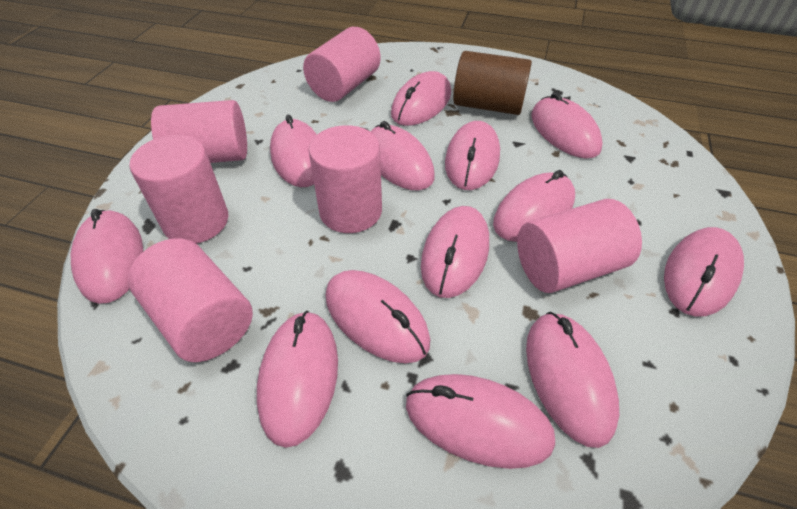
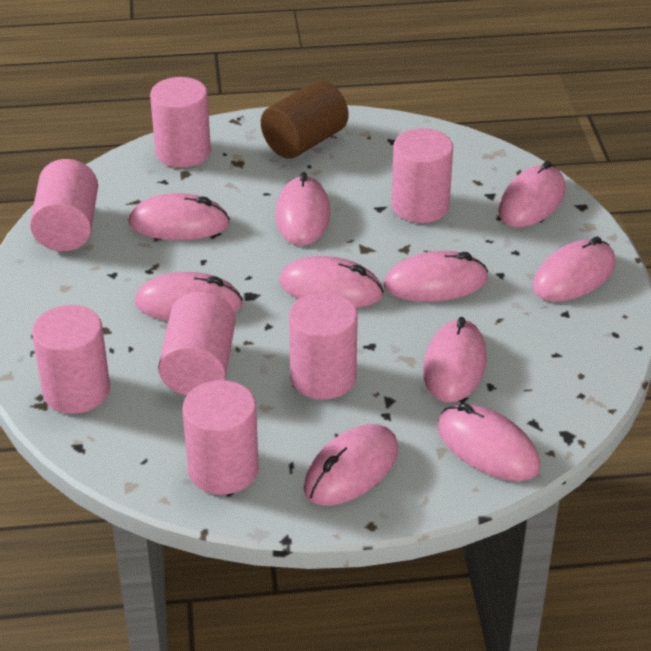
pink cylinder: [128,238,253,362] [130,135,228,244] [151,100,247,163] [303,27,381,102] [308,125,382,233] [517,199,642,293] = 6 -> [30,159,98,251] [32,305,110,414] [150,77,211,168] [158,292,236,396] [183,380,259,495] [289,292,358,399] [391,128,453,223] = 7
pink mouse: [71,209,143,304] [257,311,338,448] [270,115,317,187] [326,270,430,363] [370,121,435,191] [391,71,451,126] [406,374,555,469] [421,206,489,298] [445,121,500,190] [493,170,575,242] [526,312,619,448] [531,92,603,159] [664,227,744,317] = 13 -> [128,193,230,240] [135,272,243,321] [275,172,330,246] [279,256,384,308] [304,424,398,506] [384,251,488,302] [423,317,487,402] [437,403,540,481] [498,161,565,227] [532,236,616,302] = 10

